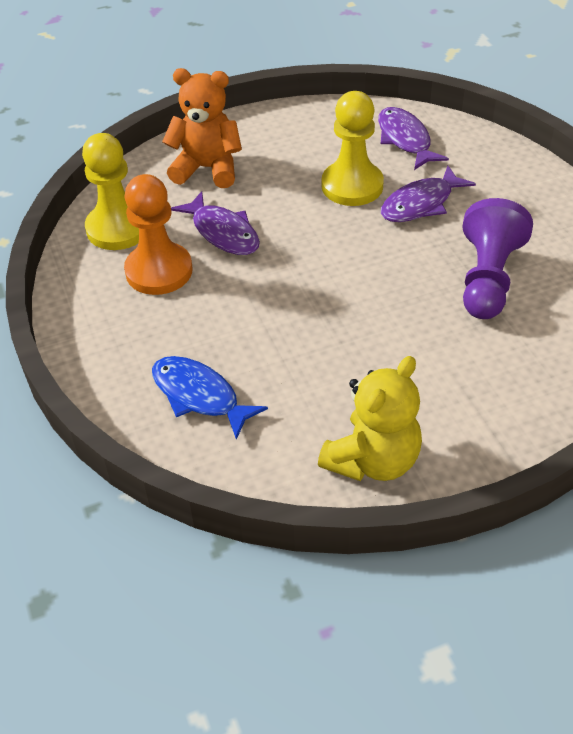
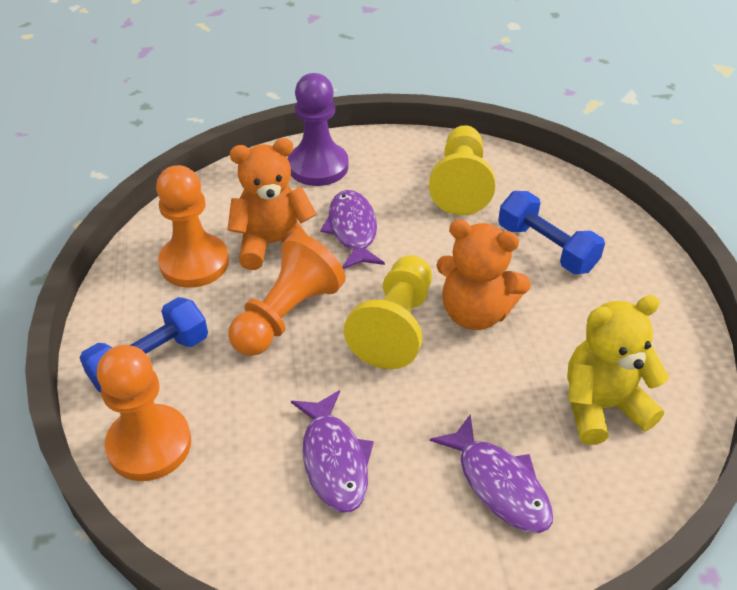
blue dumbbell: none = 0 -> [80,297,208,393] [498,191,605,274] = 2
blue fish: [152,356,268,440] = 1 -> none = 0
orange pawn: [124,174,193,295] = 1 -> [97,345,191,481] [156,165,229,288] [228,233,346,356] = 3
orange teddy bear: [162,68,242,188] = 1 -> [227,138,316,270] [436,220,531,330] = 2

